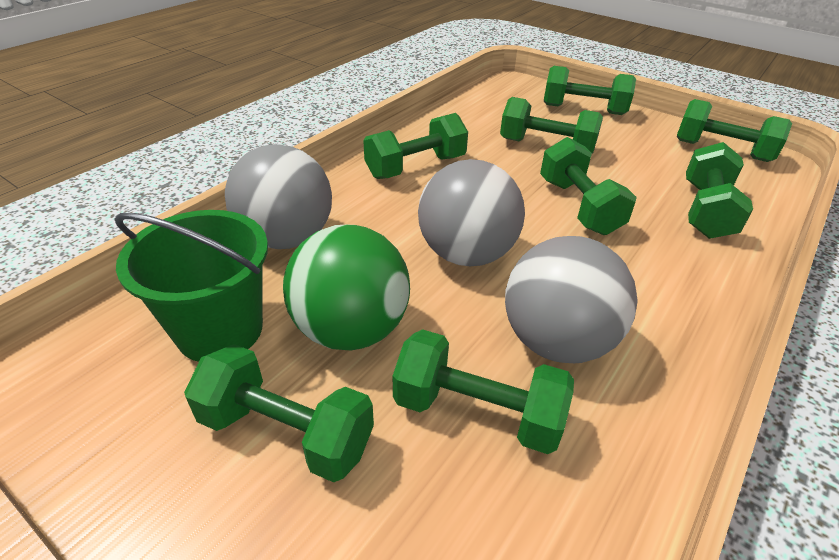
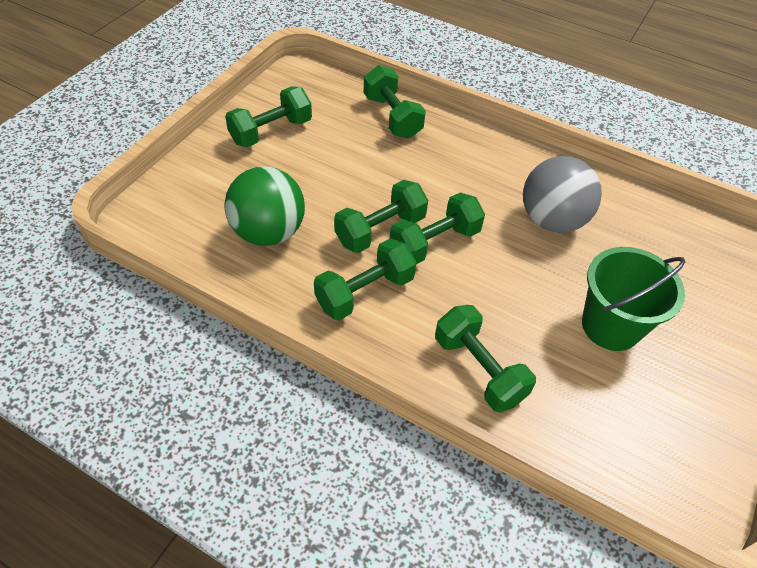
green dumbbell: [184,344,374,482] [363,113,468,179] [393,329,574,454] [500,97,603,154] [540,137,637,235] [544,66,636,115] [677,99,792,162] [686,142,753,239] = 8 -> [225,86,312,147] [314,238,416,320] [334,180,428,253] [364,65,426,138] [390,193,485,264] [435,305,536,413] = 6
grey ball: [225,144,332,249] [418,159,525,266] [505,236,638,363] = 3 -> [523,156,602,233] = 1

